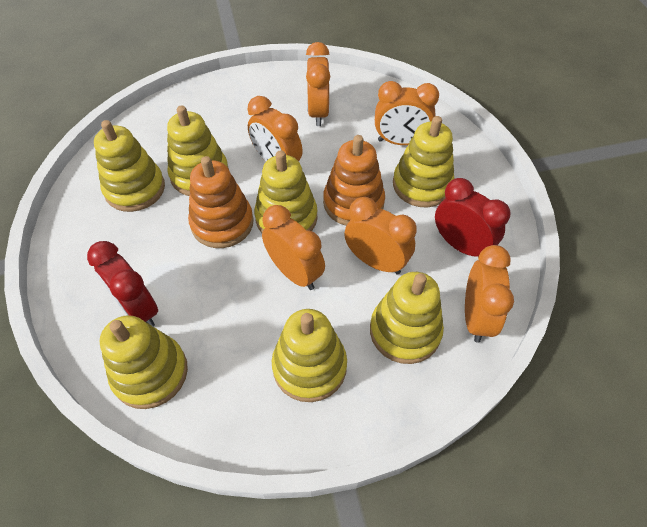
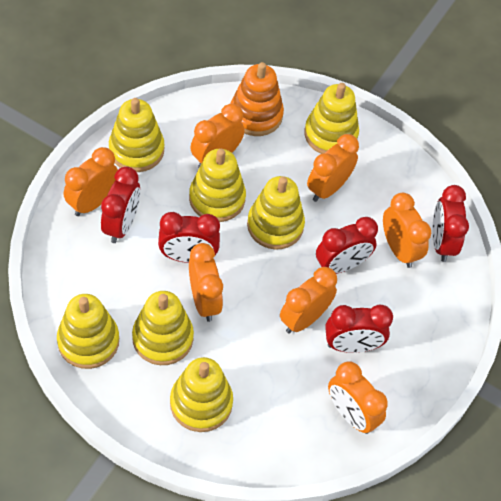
orange clock: [248,96,303,162] [262,205,325,290] [306,42,330,126] [344,197,417,274] [375,81,439,145] [465,245,514,343] = 6 -> [64,147,118,216] [189,243,223,322] [190,104,245,168] [280,267,337,334] [307,134,359,202] [328,361,388,434] [383,193,431,268] = 7
orange stacking toy: [188,156,254,248] [323,135,385,226] = 2 -> [231,62,284,136] = 1
red clock: [87,241,158,327] [435,178,511,257] = 2 -> [101,166,140,243] [158,212,220,263] [316,217,378,274] [325,305,393,353] [432,185,469,262] = 5

